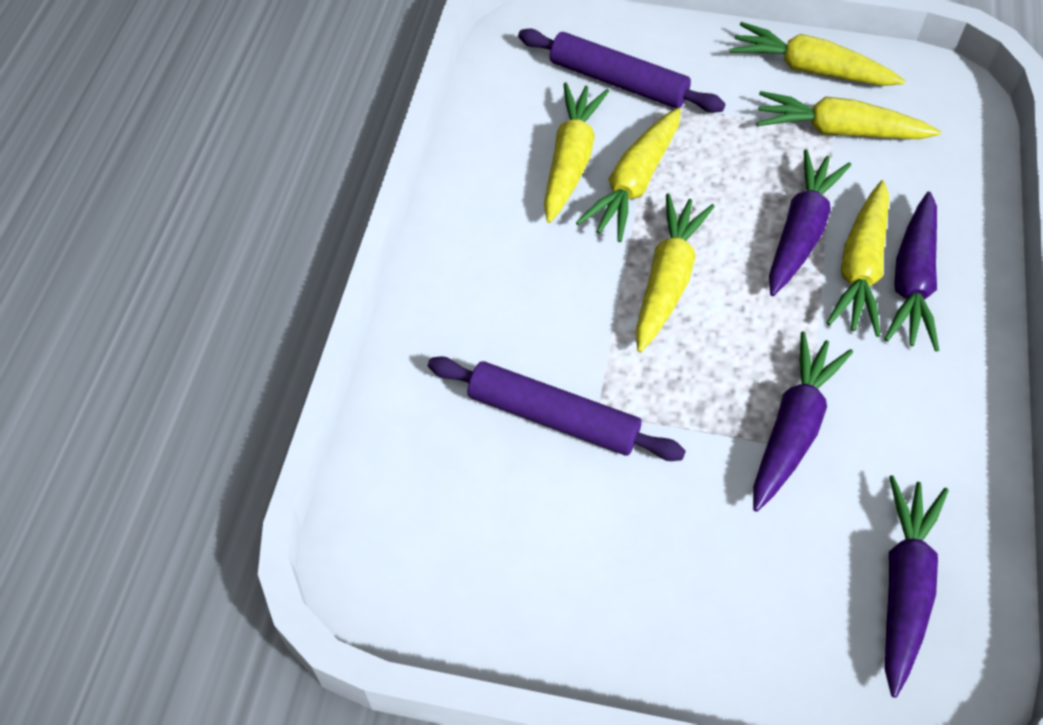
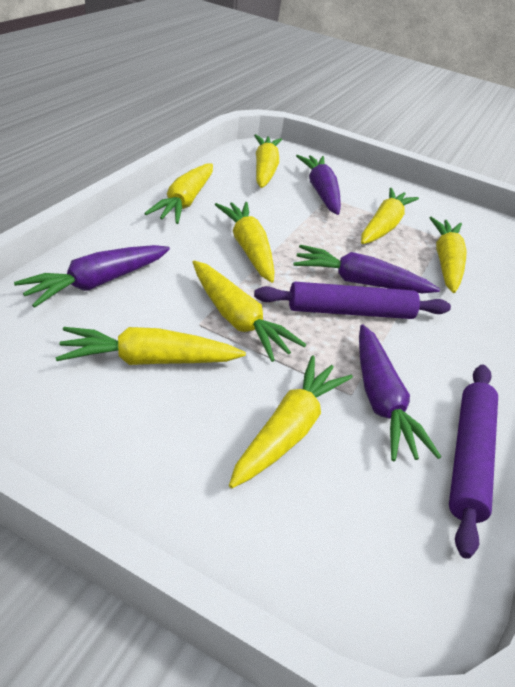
yellow carrot: [544,83,609,223] [576,108,681,242] [636,193,715,353] [730,22,905,86] [757,91,941,139] [827,180,889,337] = 6 -> [55,327,246,365] [144,163,213,224] [192,260,306,362] [215,202,274,283] [229,355,353,488] [254,134,282,188] [361,188,419,244] [430,217,467,293] = 8

